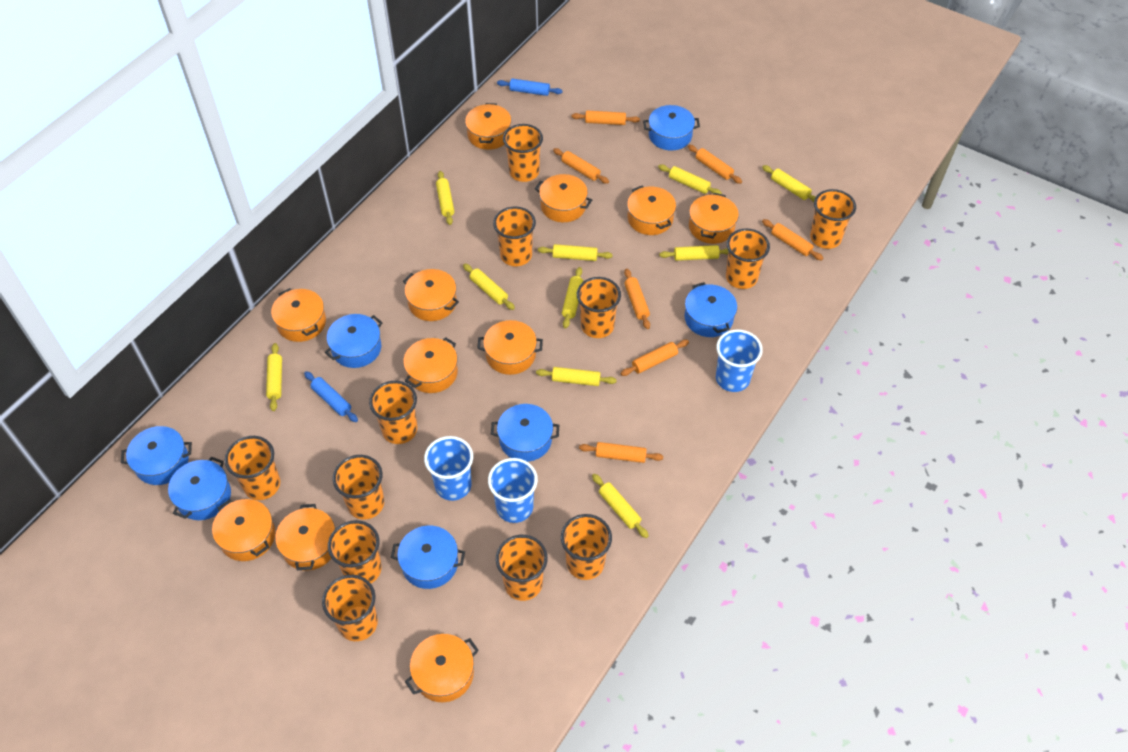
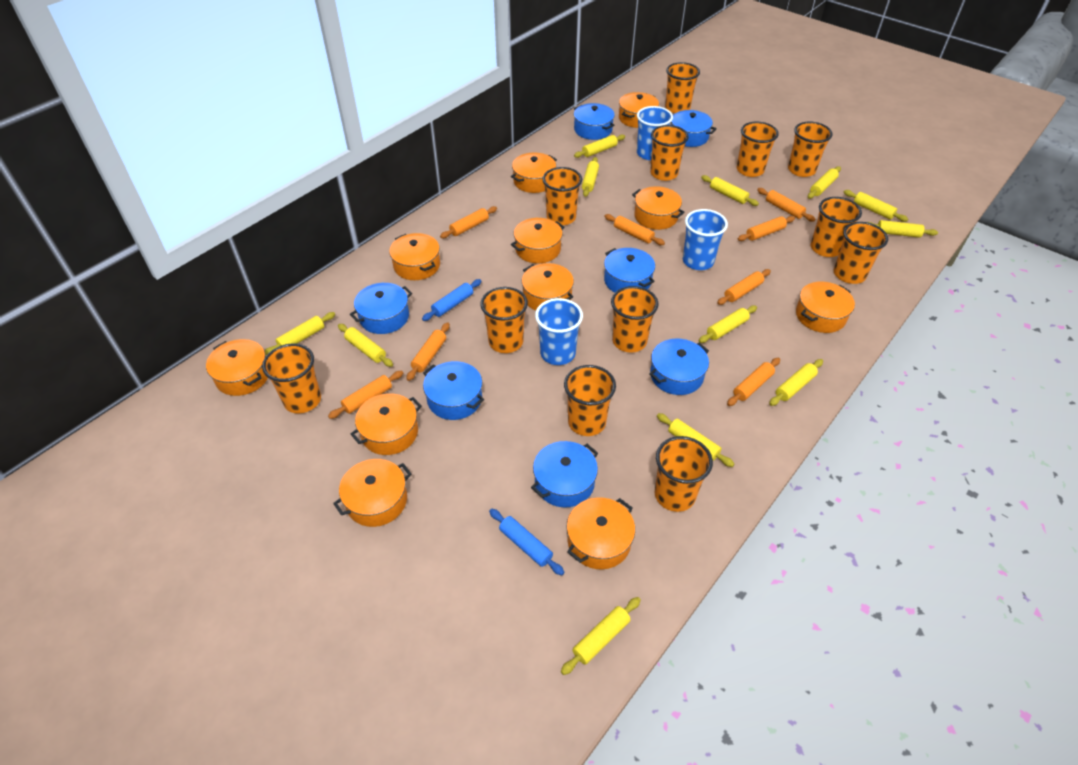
orange rolling pin: [553,148,609,184] [572,110,640,125] [579,442,663,463] [620,340,689,376] [624,269,650,329] [688,145,742,184] [762,219,823,260] = 7 -> [328,371,403,419] [407,322,450,381] [440,206,497,238] [604,214,665,245] [717,269,771,305] [727,358,780,406] [738,216,795,241] [757,188,815,222] = 8
yellow rolling pin: [266,343,282,411] [436,171,454,225] [463,264,515,310] [536,367,617,386] [538,244,613,261] [562,267,583,328] [592,474,649,538] [658,164,722,194] [659,245,728,261] [762,165,816,202] = 10 -> [265,312,335,356] [338,324,393,367] [561,597,641,675] [574,135,625,158] [582,157,599,197] [657,413,734,467] [699,305,757,343] [701,175,759,206] [769,359,823,406] [808,166,841,199] [844,190,908,222] [868,220,938,238] = 12

